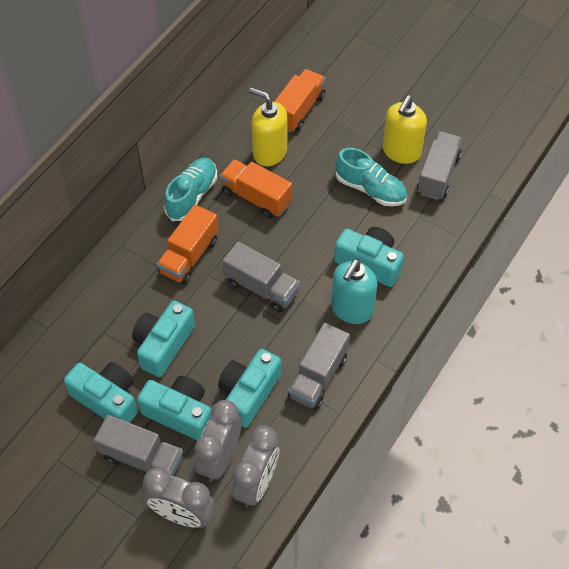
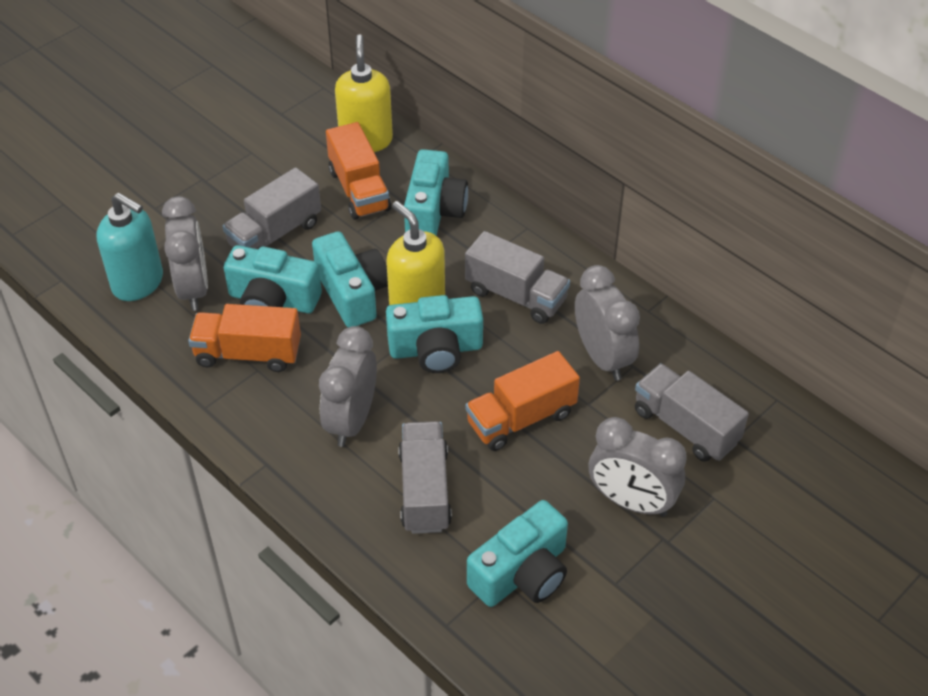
grey clock: [143,468,215,528] [195,400,241,482] [232,426,280,507] = 3 -> [162,196,208,311] [319,326,377,447] [575,265,640,381] [589,417,687,517] = 4
turquoise shoe: [164,158,217,221] [335,148,407,207] = 2 -> none = 0

